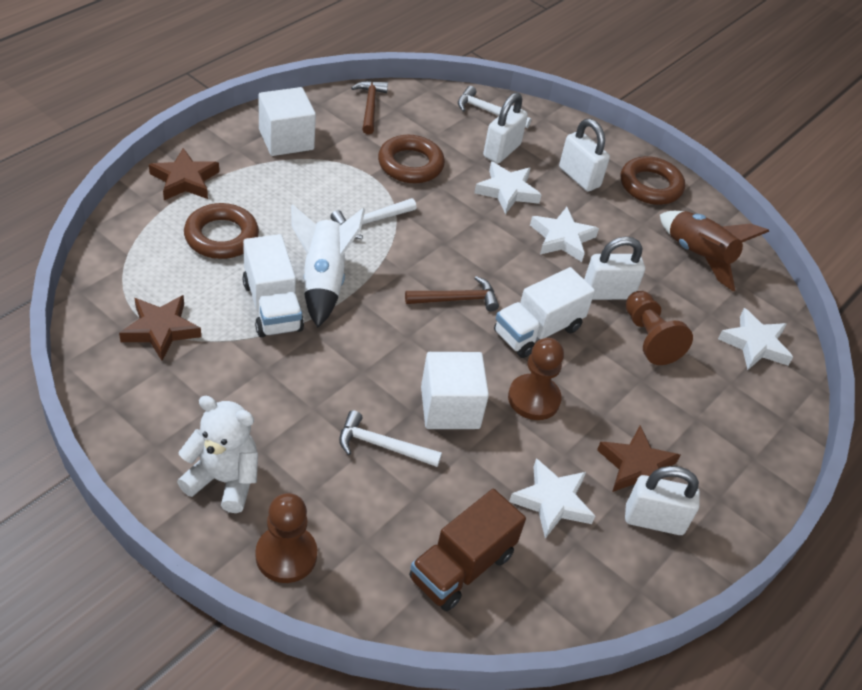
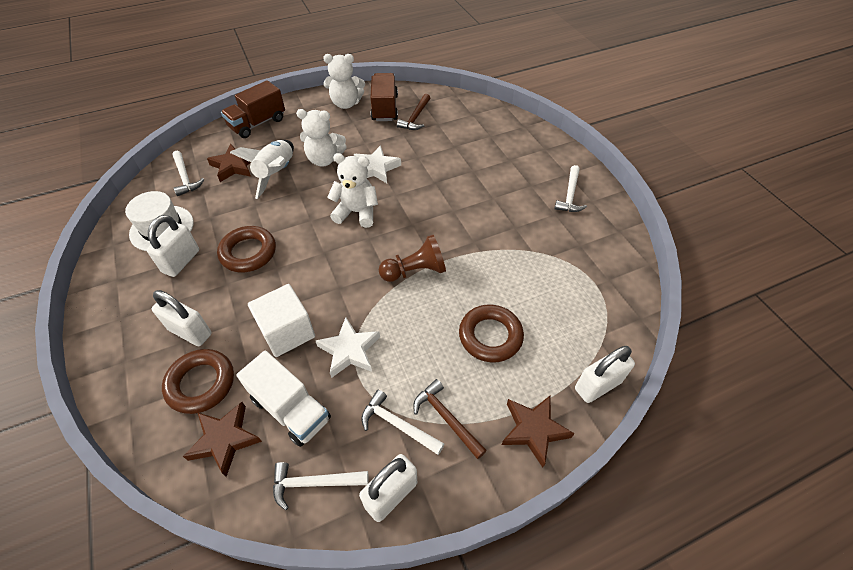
brown pawn: [255,493,317,583] [508,338,564,420] [626,291,693,365] = 3 -> [379,235,446,282] = 1
brown rocket: [660,211,769,291] = 1 -> none = 0
brown truck: [409,489,526,611] = 1 -> [221,80,285,138] [370,73,398,121] = 2
white cube: [259,87,316,156] [421,352,489,429] = 2 -> [248,284,315,357] = 1
white hammer: [330,198,417,239] [339,410,442,467] [458,86,531,128] = 3 -> [172,151,204,196] [273,462,369,510] [361,390,444,455] [554,165,587,212] = 4
white hat: none = 0 -> [125,191,193,251] = 1
white star: [474,162,542,214] [509,458,595,539] [530,207,599,262] [718,308,793,370] = 4 -> [315,317,380,378] [354,145,401,183] = 2
white teddy bear: [177,396,258,513] = 1 -> [296,109,347,166] [323,54,365,109] [327,153,378,228] = 3
white truck: [242,234,304,338] [494,267,595,358] = 2 -> [236,350,331,447] = 1

